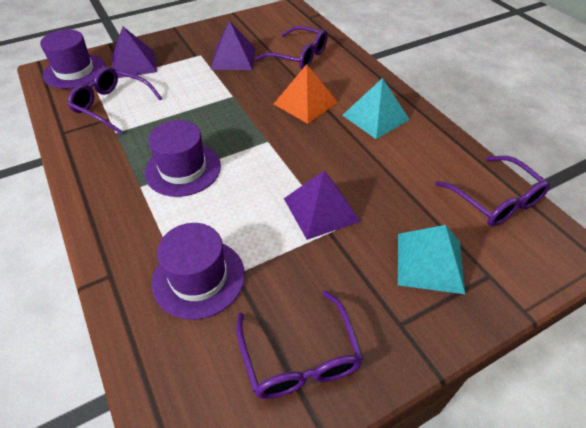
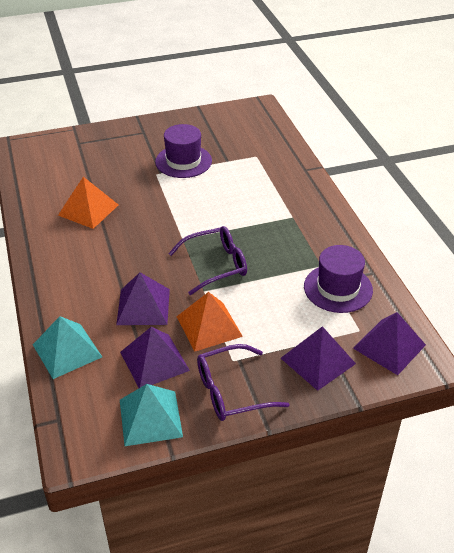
orange pyramid: [274,64,338,124] = 1 -> [58,177,118,229] [177,292,243,352] = 2
purple glasses: [68,67,162,134] [236,291,363,399] [255,26,327,69] [435,156,550,226] = 4 -> [168,226,247,295] [197,344,290,421] = 2
purple hat: [40,29,106,89] [144,120,221,197] [152,223,245,320] = 3 -> [155,124,212,178] [304,245,373,313] = 2
purple pyramid: [112,27,157,78] [210,21,256,70] [284,171,360,240] = 3 -> [116,273,170,325] [120,327,190,388] [281,326,356,391] [353,312,426,375] = 4

